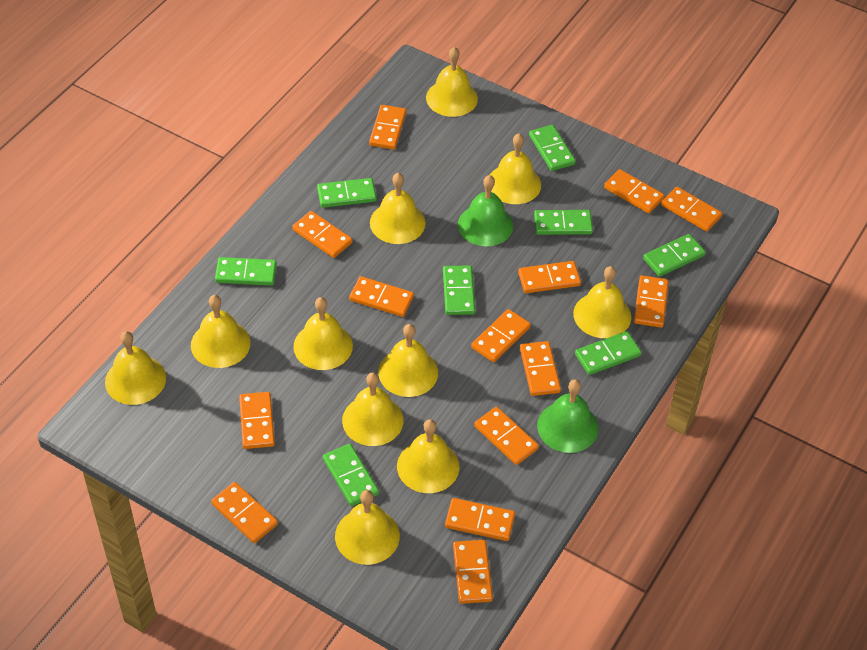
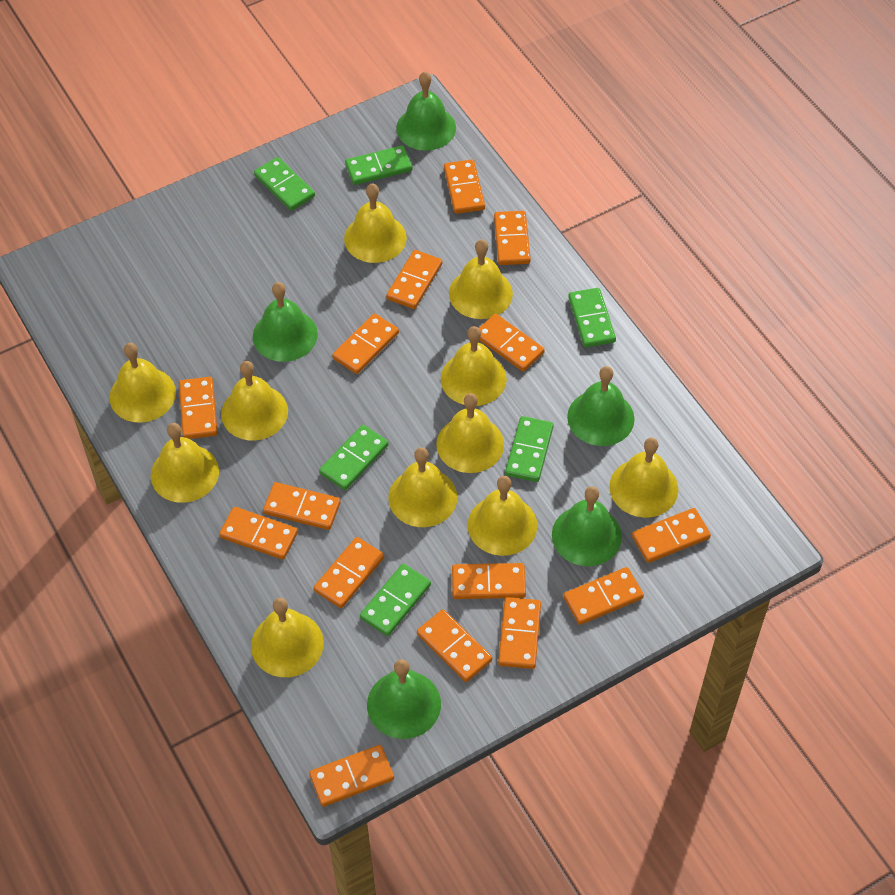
green bell: [458,175,513,246] [537,379,598,453] = 2 -> [253,282,318,362] [367,659,441,739] [396,72,456,151] [552,486,622,566] [567,366,635,446] = 5
green domino: [215,257,277,286] [317,178,377,208] [323,444,379,506] [443,265,475,315] [529,125,576,171] [534,210,593,235] [575,331,641,375] [643,234,706,277] = 8 -> [254,157,315,211] [319,425,389,490] [345,145,412,185] [360,564,431,636] [505,416,554,482] [568,288,616,347] = 6
orange domino: [211,482,278,543] [239,392,275,449] [292,211,352,258] [349,276,414,317] [369,105,406,150] [445,498,515,541] [453,540,493,604] [471,309,531,362] [474,407,539,465] [518,261,581,293] [520,341,561,396] [604,169,665,214] [634,275,669,328] [661,186,722,232] = 14 -> [179,377,218,439] [219,507,298,560] [263,482,341,530] [309,745,394,807] [313,537,384,608] [332,313,399,374] [386,250,442,309] [417,609,492,682] [444,160,485,214] [452,563,526,599] [479,314,545,372] [494,211,531,265] [498,597,541,669] [563,567,644,625] [632,508,711,563] = 15

